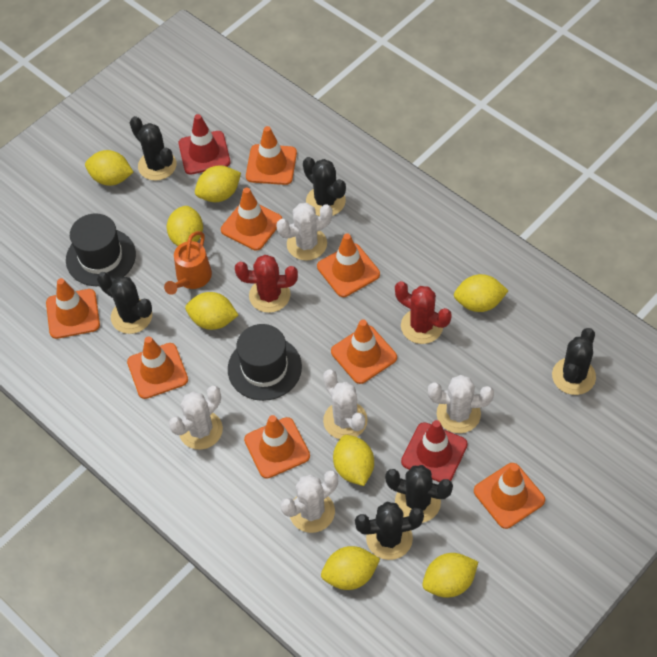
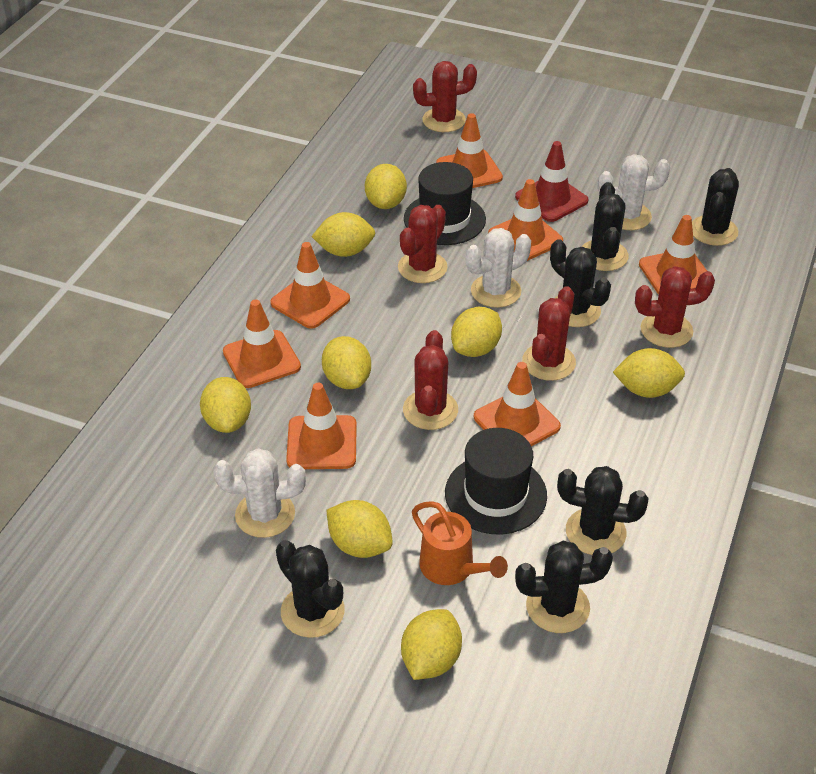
orange traffic cone: [46,278,100,339] [127,336,188,399] [221,187,282,250] [244,415,310,479] [246,126,297,185] [317,234,380,297] [331,319,397,384] [474,463,545,529] = 8 -> [223,300,301,388] [270,242,350,329] [286,383,357,469] [436,113,503,188] [474,362,561,446] [488,179,563,261] [639,215,707,295] = 7
red cactus: [235,255,298,313] [395,281,452,344] = 2 -> [398,205,448,283] [403,330,458,430] [413,61,477,132] [522,286,576,381] [635,266,715,348] = 5
red traffic cone: [179,114,230,174] [401,420,468,482] = 2 -> [515,141,589,222] = 1
white cactus: [169,386,223,450] [276,203,333,261] [281,470,338,533] [323,369,367,439] [428,375,494,433] = 5 -> [214,448,306,538] [466,228,531,308] [598,154,670,230] = 3

